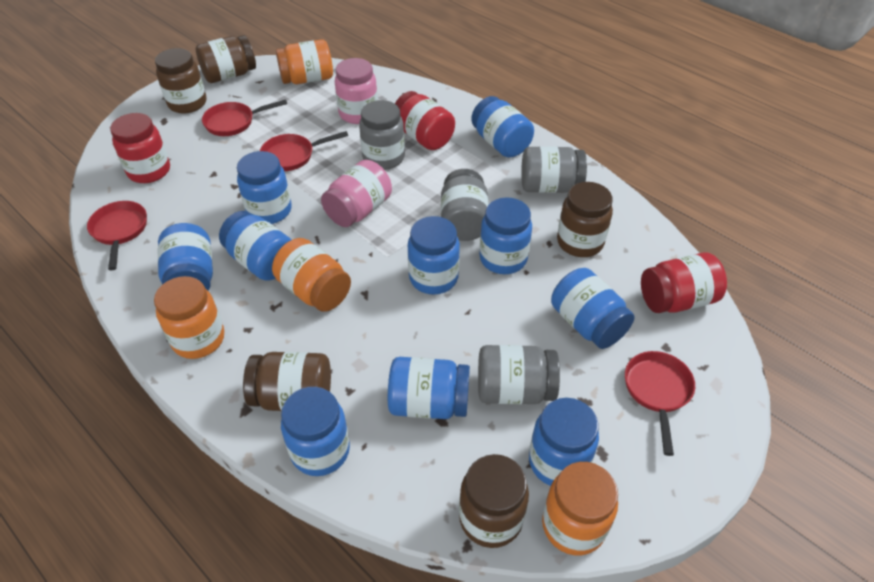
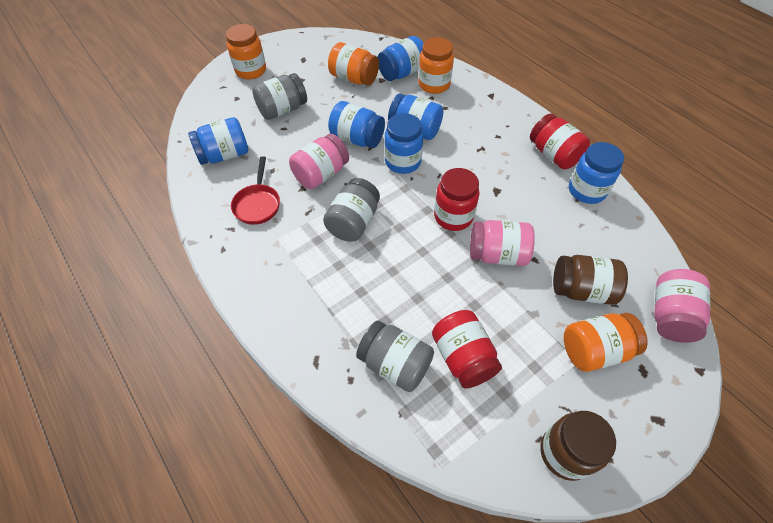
blue jar: [158,223,213,291] [219,211,291,281] [237,151,291,224] [281,387,350,476] [388,357,470,419] [408,216,460,295] [471,96,534,158] [479,197,532,274] [529,398,599,486] [551,268,634,349] = 10 -> [188,117,249,165] [328,101,385,148] [378,36,424,81] [384,113,423,174] [388,94,444,140] [569,142,624,204] = 6
brown jar: [155,48,207,114] [195,35,256,83] [243,352,331,411] [459,454,529,548] [557,182,613,257] = 5 -> [541,411,616,481] [553,255,628,305] = 2
grey jar: [359,100,405,170] [441,169,489,241] [478,345,560,404] [521,146,587,193] = 4 -> [252,73,307,120] [323,178,380,242] [356,321,434,392] = 3
pink jar: [321,160,392,227] [335,58,378,124] = 2 -> [289,134,349,189] [470,220,535,266] [654,269,710,343] = 3
red pan: [87,201,147,270] [202,100,287,136] [260,131,348,171] [625,351,695,456] = 4 -> [231,156,280,225] = 1

